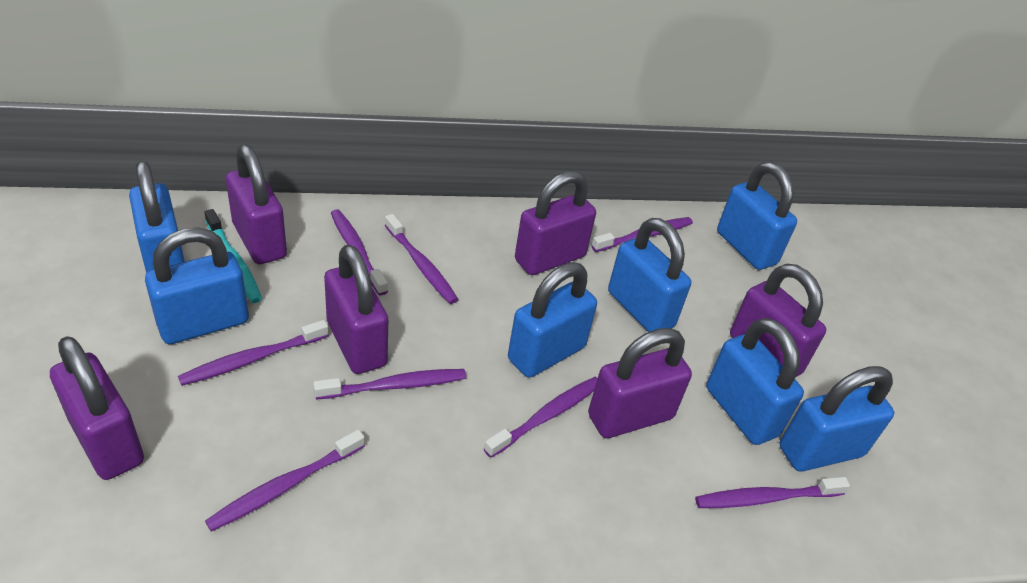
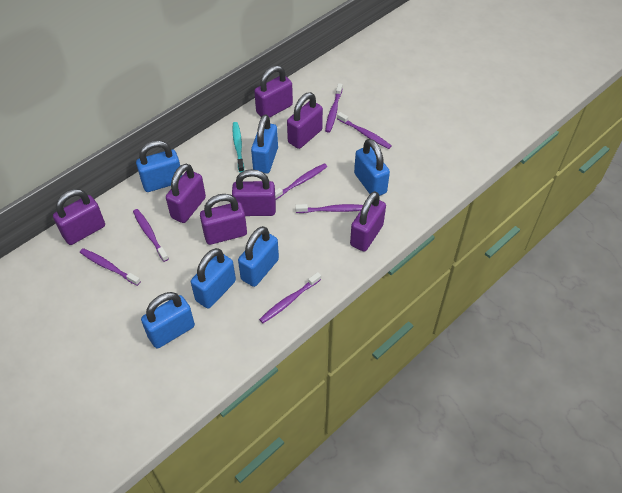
blue padlock: [129,161,185,273] [145,227,249,344] [508,262,597,378] [608,218,691,332] [706,318,804,445] [717,162,797,270] [780,366,894,472] = 7 -> [136,140,182,192] [141,292,195,348] [191,248,236,309] [238,226,279,287] [251,114,278,174] [354,139,390,196] = 6
purple padlock: [50,336,144,480] [226,144,287,264] [324,245,388,374] [515,171,596,275] [588,328,692,438] [730,264,826,377] = 6 -> [53,189,105,245] [166,163,206,223] [200,194,247,245] [232,169,276,216] [254,65,293,118] [287,92,323,149] [350,191,386,251] = 7
purple toothbrush: [178,320,329,386] [205,429,365,531] [313,369,466,399] [331,209,388,295] [385,214,459,304] [484,377,598,458] [591,217,693,252] [695,477,850,508] = 8 -> [80,248,141,286] [133,209,169,262] [259,272,321,323] [275,163,327,199] [295,204,363,213] [325,83,343,133] [337,112,392,149] = 7

